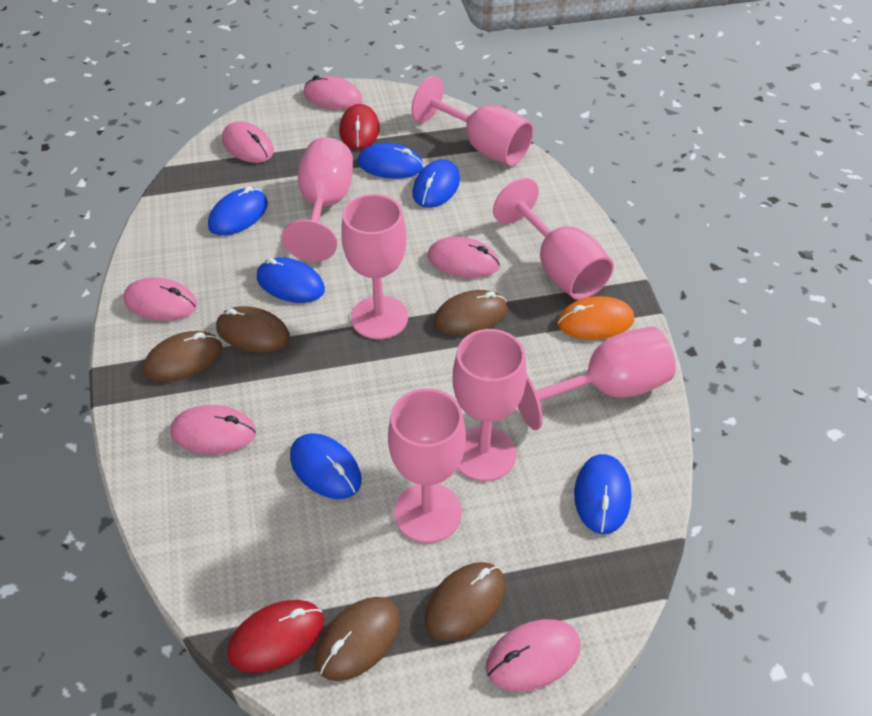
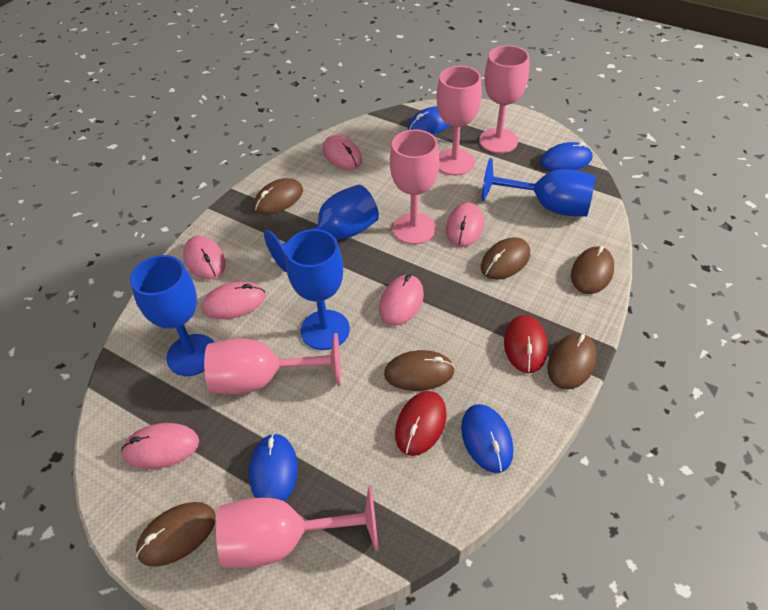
blue goblet: none = 0 -> [130,255,214,376] [264,185,379,272] [285,229,350,350] [482,158,596,217] = 4
blue mouse: [208,186,268,236] [257,257,325,303] [290,433,362,499] [358,143,423,179] [413,159,460,208] [574,454,632,534] = 6 -> [249,433,298,502] [408,106,450,135] [461,404,513,473] [540,142,593,171] = 4
brown mouse: [143,331,223,382] [216,306,290,353] [315,597,400,681] [424,562,506,641] [434,290,508,336] = 5 -> [136,502,216,567] [254,178,303,215] [384,350,455,391] [481,237,530,280] [547,333,597,390] [571,246,614,294] = 6
orange mouse: [558,296,634,340] = 1 -> none = 0
pink goblet: [282,137,353,262] [341,194,408,340] [388,388,466,543] [411,76,534,166] [453,329,527,481] [493,178,614,300] [518,326,676,430] = 7 -> [204,333,341,394] [216,485,378,568] [390,130,439,244] [436,66,482,175] [479,45,529,153] = 5

